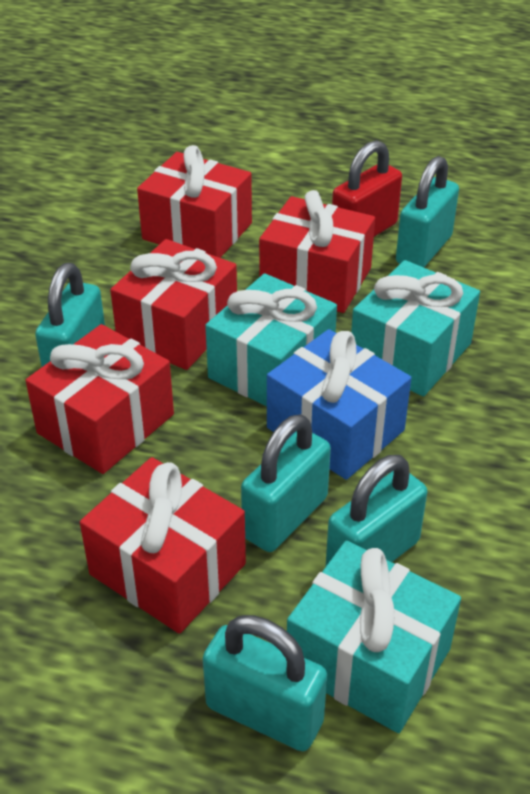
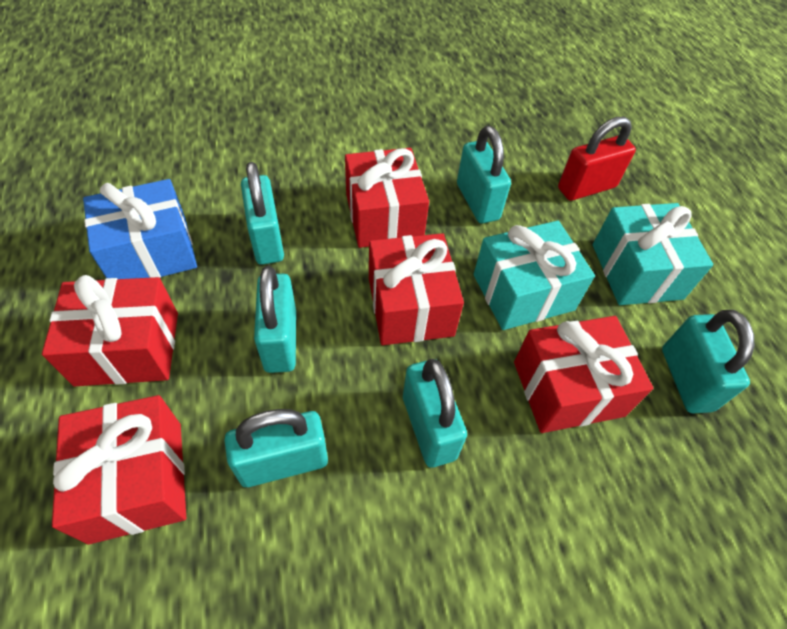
turquoise gift: [205,273,337,406] [287,541,461,733] [351,260,480,396] = 3 -> [474,221,595,330] [593,203,713,305] = 2
turquoise padlock: [35,263,105,367] [203,615,327,751] [241,414,331,552] [326,455,427,566] [396,156,459,267] = 5 -> [224,409,328,487] [241,162,284,265] [254,266,296,373] [403,359,467,468] [457,126,511,223] [662,310,754,413] = 6

